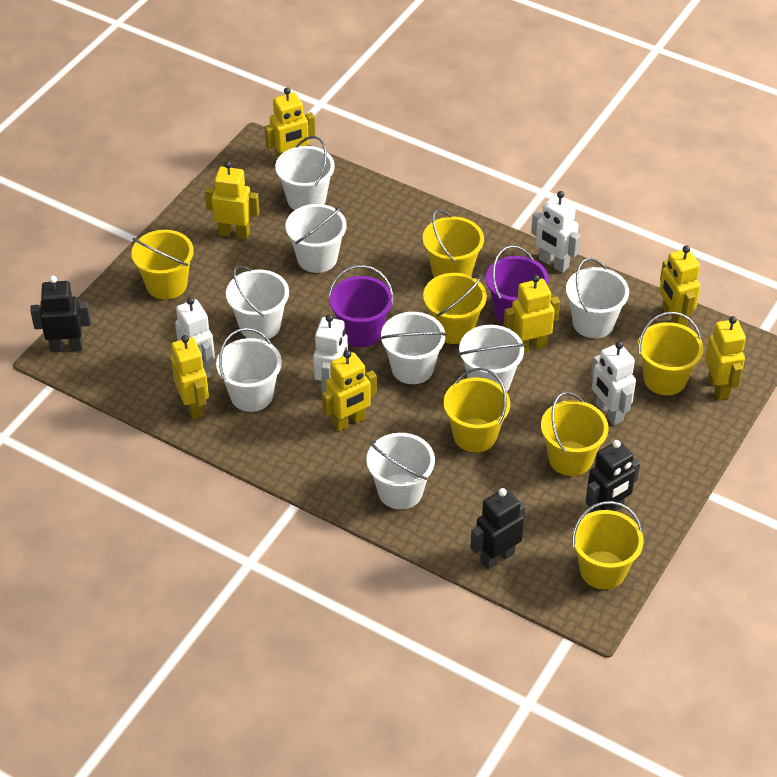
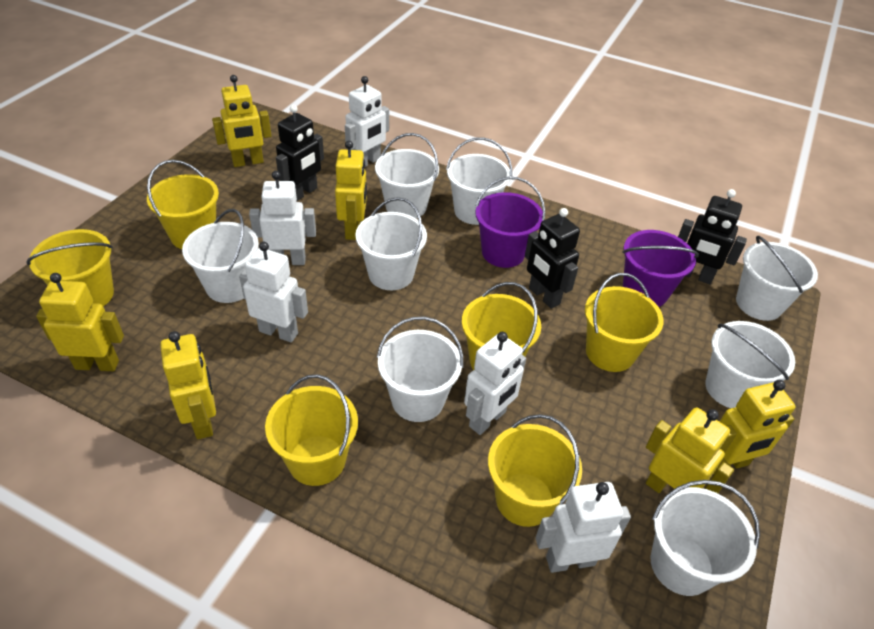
white robot: [175,297,215,378] [313,314,348,393] [531,191,580,273] [591,341,636,425] = 4 -> [239,242,308,342] [249,171,316,265] [345,76,389,167] [464,332,526,435] [536,482,631,573] = 5
yellow bucket: [131,230,194,300] [423,210,484,278] [423,273,487,344] [444,368,510,452] [541,392,609,476] [572,501,644,589] [638,312,703,395] = 7 -> [26,229,114,306] [147,160,219,249] [265,374,358,486] [462,282,541,370] [488,414,582,527] [585,273,663,372] = 6
yellow robot: [171,335,209,419] [205,161,260,239] [265,87,315,161] [322,350,377,432] [503,275,560,352] [659,246,700,326] [705,316,746,400] = 7 -> [36,273,124,371] [160,331,216,439] [212,75,271,167] [335,141,367,240] [646,407,734,493] [713,380,796,474] = 6

